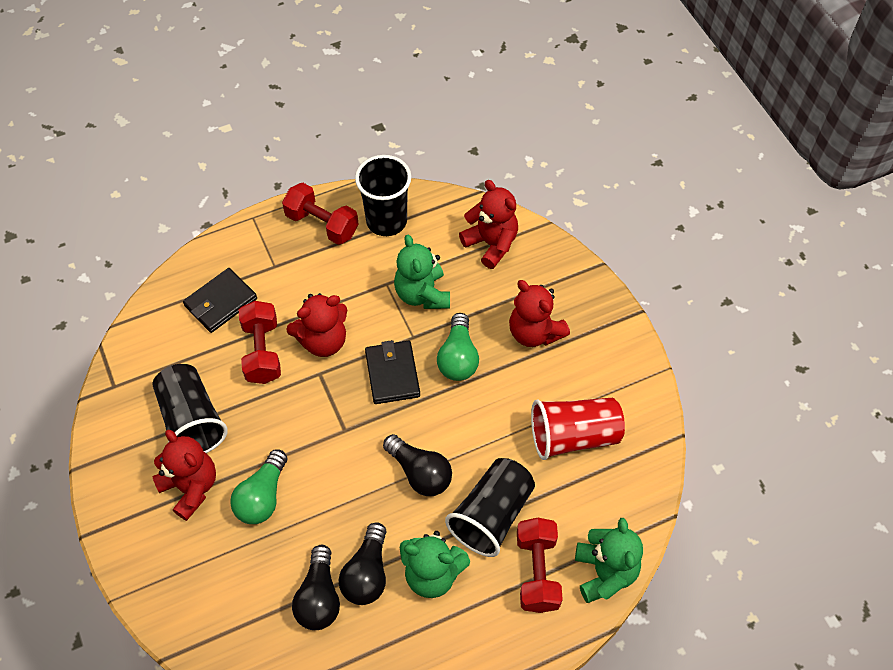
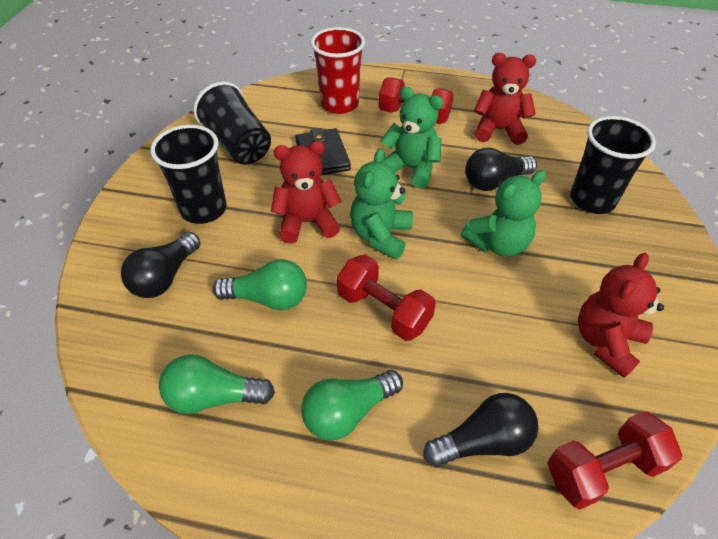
black wallet: [183,268,257,333] [365,340,420,404] = 2 -> [295,128,351,175] = 1
green light bulb: [230,449,287,524] [437,313,479,381] = 2 -> [159,354,275,414] [213,259,307,310] [301,370,403,440] = 3
red teddy bear: [152,430,216,521] [286,293,347,357] [459,180,518,269] [509,280,570,347] = 4 -> [271,141,342,244] [474,53,536,145] [578,253,664,378] = 3

